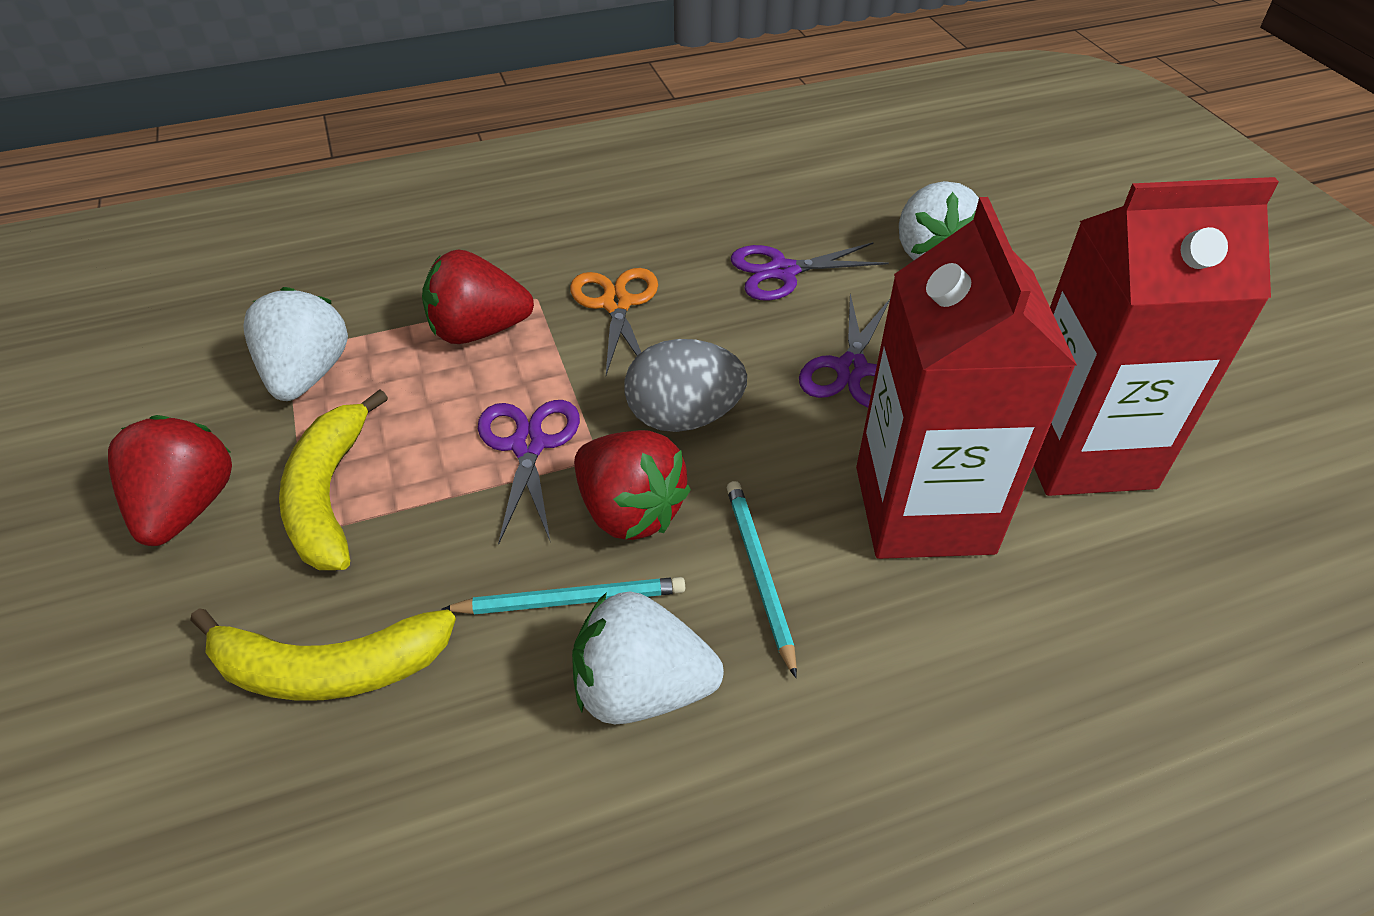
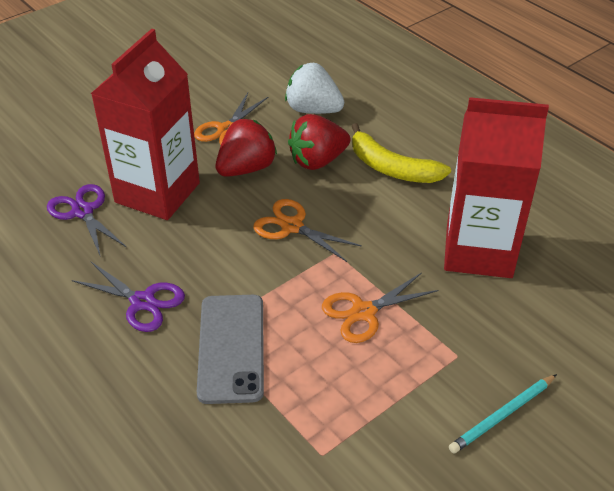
grey egg: [624,339,747,432] = 1 -> none = 0
grey phone: none = 0 -> [197,295,264,404] = 1
orange scissors: [570,268,658,375] = 1 -> [194,93,268,145] [253,199,362,262] [322,273,439,343] = 3
purple scissors: [478,400,580,544] [730,242,889,301] [799,294,890,408] = 3 -> [47,184,126,257] [72,262,185,332] = 2
red strawberry: [108,415,232,546] [422,250,534,344] [574,430,691,540] = 3 -> [215,119,277,177] [288,114,350,170] = 2
turquoise pencil: [441,577,685,614] [727,481,797,678] = 2 -> [449,374,557,453] = 1
white strawberry: [243,287,348,401] [572,591,724,724] [899,181,979,260] = 3 -> [285,63,344,114] = 1
yellow banana: [190,608,456,701] [279,389,388,570] = 2 -> [352,123,451,183] = 1

